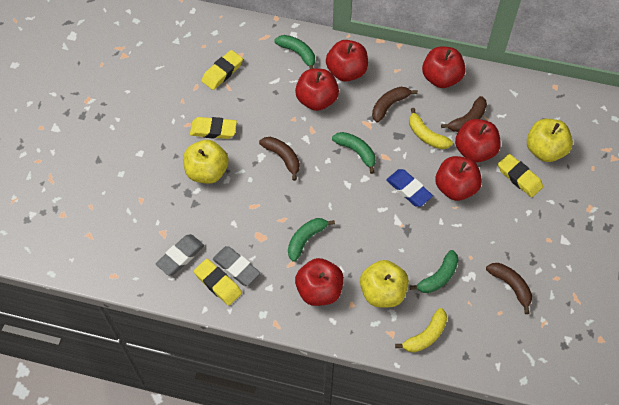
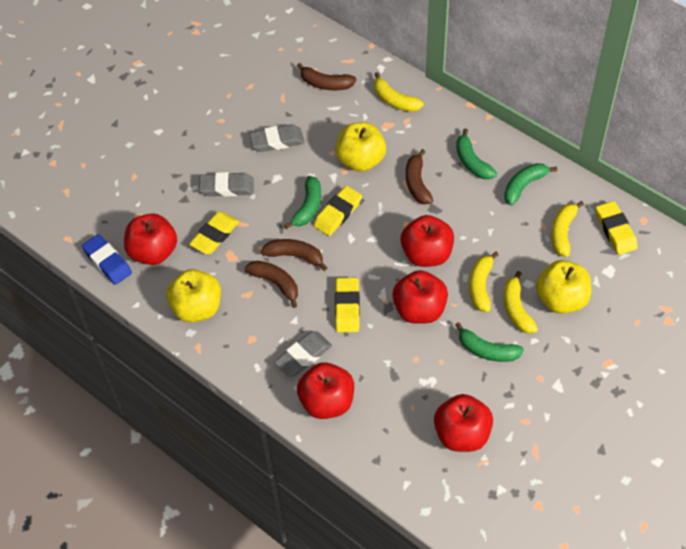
grey eraser: [156,234,204,276] [213,246,260,286] = 2 -> [199,172,254,197] [249,124,305,152] [274,331,332,377] = 3
red apple: [295,69,339,111] [295,258,344,306] [326,40,368,81] [422,46,466,88] [435,156,482,201] [455,119,501,163] = 6 -> [124,213,177,265] [297,362,354,419] [393,270,448,324] [401,215,454,267] [434,394,493,452] = 5
yellow banana: [395,308,447,353] [409,108,453,149] = 2 -> [374,72,424,112] [469,252,499,312] [503,271,538,333] [551,201,584,257] = 4

